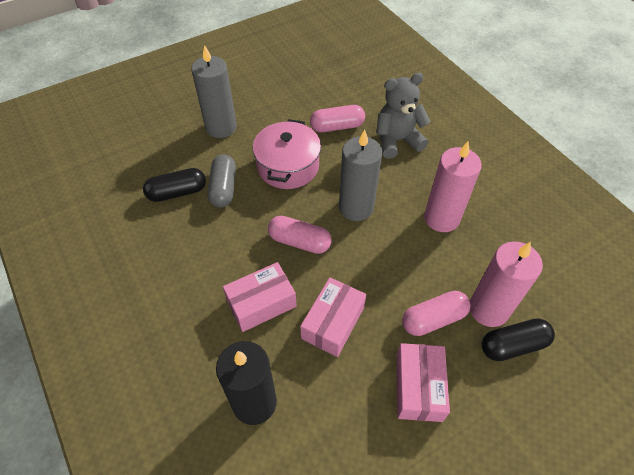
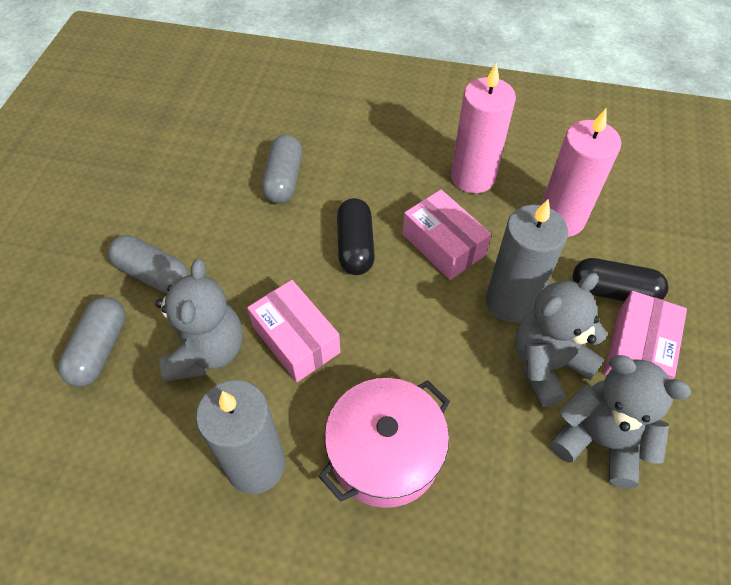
black candle: [216,341,277,425] = 1 -> none = 0
grey capsule: [208,154,236,208] = 1 -> [58,297,125,387] [108,235,188,293] [262,135,302,204] = 3
grey teddy bear: [376,73,431,159] = 1 -> [155,259,243,382] [515,273,607,407] [550,355,691,488] = 3
pink capsule: [268,216,332,254] [310,105,365,133] [402,291,471,336] = 3 -> none = 0

